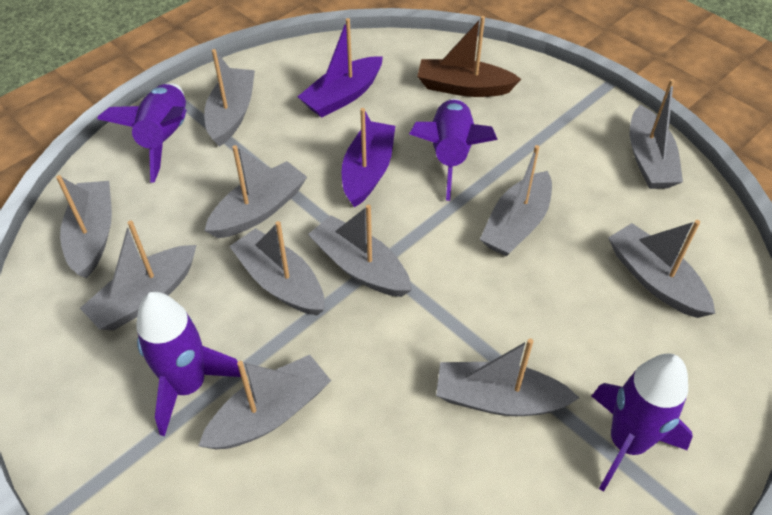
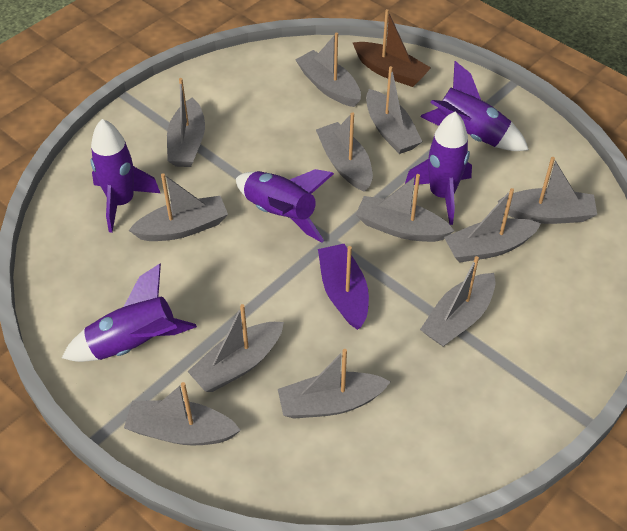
grey boat: [56,175,112,278] [80,220,196,330] [199,355,331,449] [204,49,255,147] [205,145,307,238] [229,221,324,315] [308,204,412,297] [436,338,579,416] [480,145,552,256] [608,220,715,318] [630,79,683,189] = 11 -> [124,382,241,445] [128,173,228,241] [167,78,205,167] [187,304,284,392] [278,349,391,419] [295,33,361,107] [316,112,373,192] [356,174,454,242] [366,66,422,154] [420,256,496,347] [444,188,541,262] [498,157,597,224] = 12
purple boat: [297,18,383,118] [342,108,395,208] = 2 -> [318,244,369,330] = 1
purple rocket: [97,83,187,183] [136,292,241,436] [409,99,498,201] [592,354,693,492] = 4 -> [62,264,197,362] [90,119,160,233] [236,169,334,243] [405,112,472,225] [420,61,529,151] = 5

